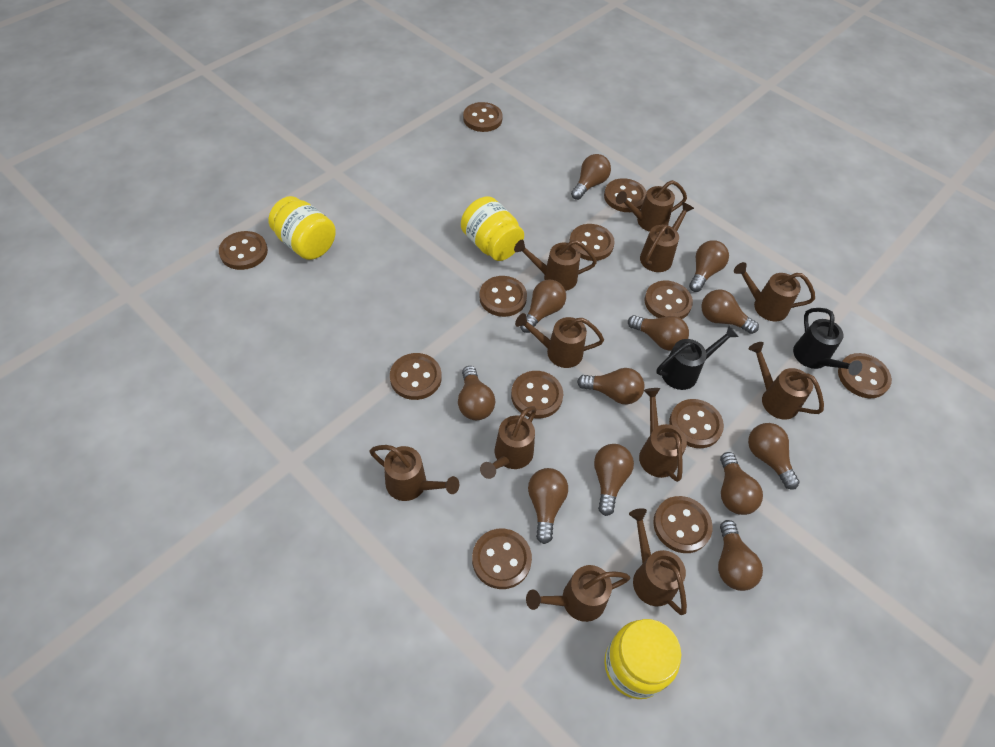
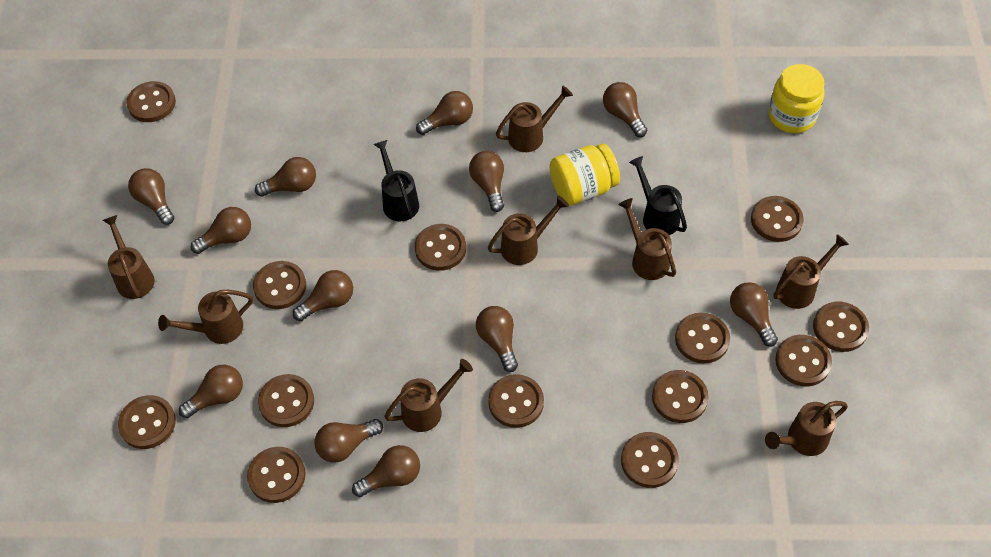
brown button: [219,231,268,270] [390,353,442,400] [463,102,503,132] [472,529,532,589] [479,276,527,317] [511,371,563,418] [569,224,615,261] [604,178,647,212] [644,281,693,319] [653,496,713,553] [669,399,724,448] [838,353,892,398] = 12 -> [118,395,176,449] [126,81,176,122] [247,447,306,503] [253,261,306,309] [258,374,314,427] [415,224,466,271] [488,374,544,428] [621,432,679,488] [652,370,709,423] [675,313,730,363] [751,196,804,242] [775,335,832,386] [813,302,869,352] = 13
brown watering can: [370,445,459,501] [480,406,537,479] [514,240,597,291] [515,313,604,368] [526,565,630,622] [616,180,687,232] [629,508,687,615] [639,388,687,482] [640,202,694,272] [734,262,815,321] [749,342,824,420] = 11 -> [103,215,154,299] [158,290,253,344] [384,359,473,432] [488,195,569,265] [496,86,573,152] [618,198,676,280] [765,401,848,456] [773,234,849,309] = 8
yellow jar: [268,196,336,260] [461,196,524,261] [604,619,681,699] = 3 -> [550,144,620,206] [768,64,825,133] = 2

